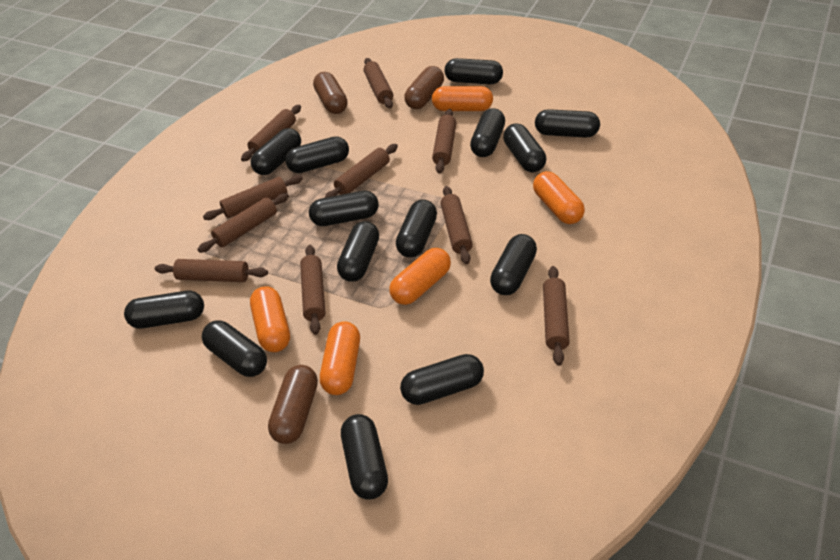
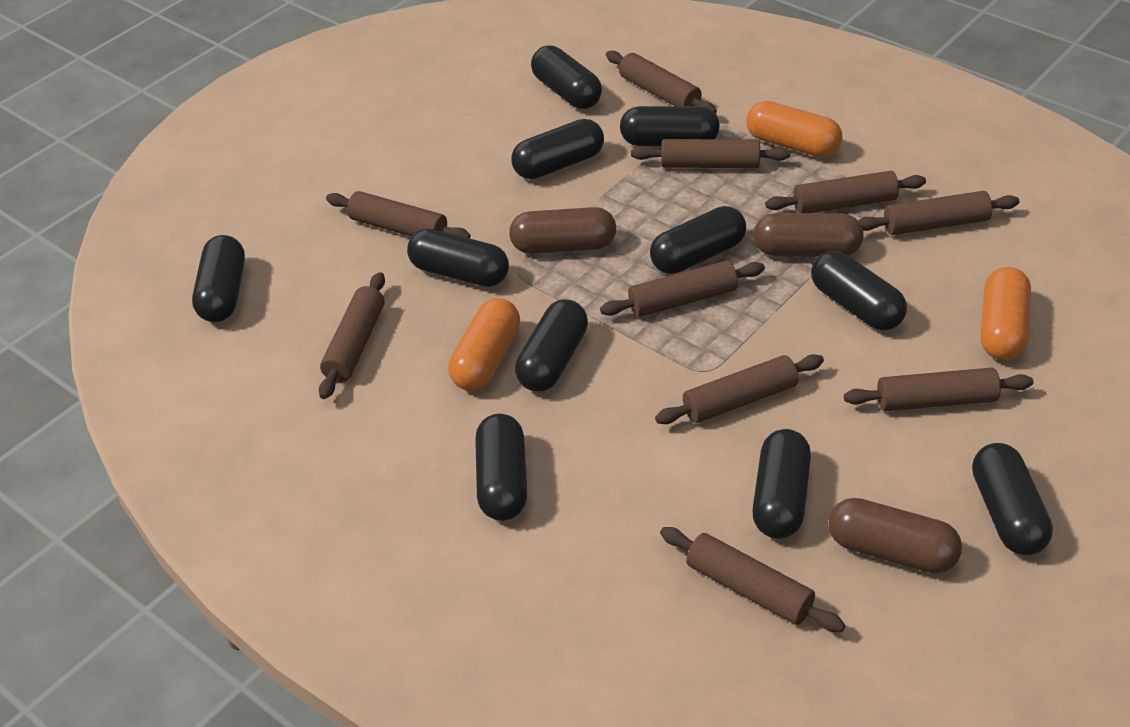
black capsule: [124,291,204,329] [202,320,267,377] [251,128,301,175] [285,136,349,173] [309,190,379,226] [337,221,379,282] [341,414,388,500] [396,199,437,258] [400,354,484,405] [445,58,503,84] [470,108,505,157] [490,234,537,295] [503,123,546,172] [535,109,600,138] = 14 -> [192,235,245,322] [407,229,509,287] [475,414,527,521] [511,119,604,179] [515,299,588,392] [531,45,602,109] [620,106,720,146] [650,206,746,274] [752,429,811,539] [811,251,907,330] [972,443,1053,555] = 11
orange capsule: [250,286,290,352] [320,321,360,395] [389,248,451,305] [432,86,493,111] [533,171,585,224] = 5 -> [448,298,520,391] [746,101,842,157] [980,267,1031,360] = 3

